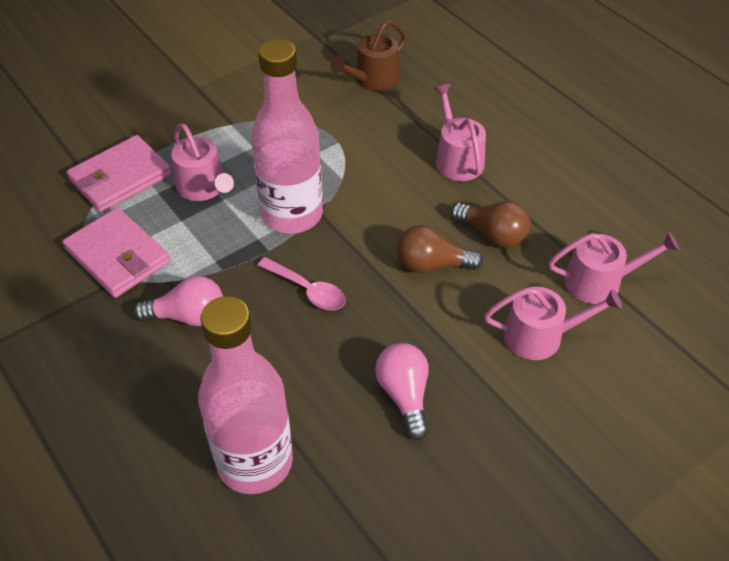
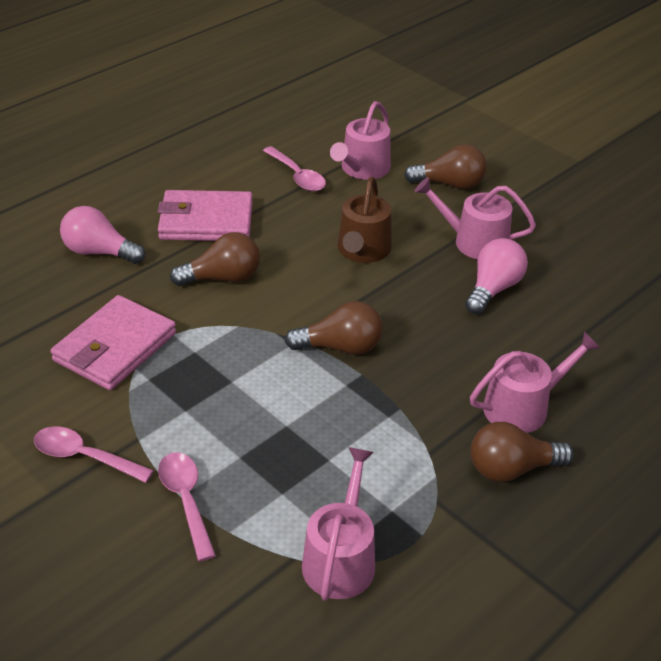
brown light bulb: [397,225,483,273] [451,201,531,248] = 2 -> [170,232,260,286] [285,301,383,355] [404,144,487,189] [471,422,574,482] = 4
pink bottle: [198,296,293,494] [251,39,323,234] = 2 -> none = 0
pink spoon: [257,257,346,310] = 1 -> [34,426,154,483] [158,452,216,561] [263,146,326,191] = 3

